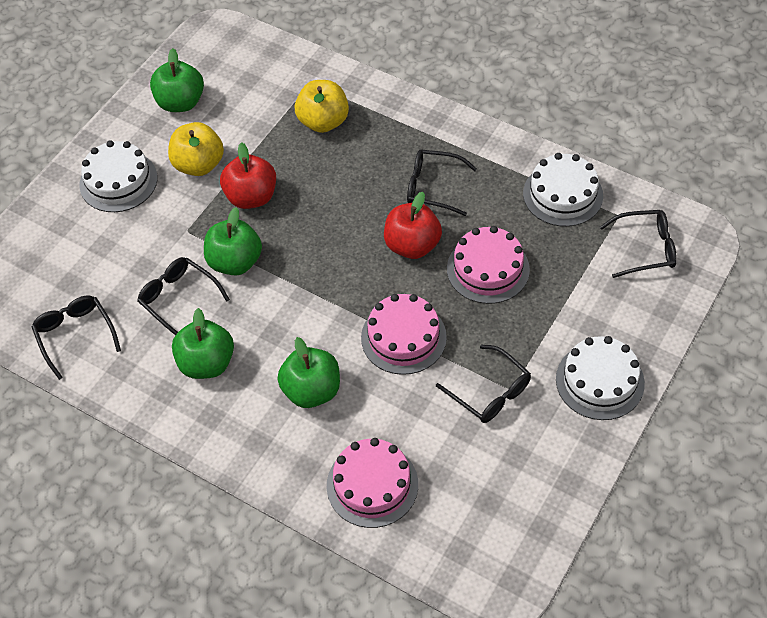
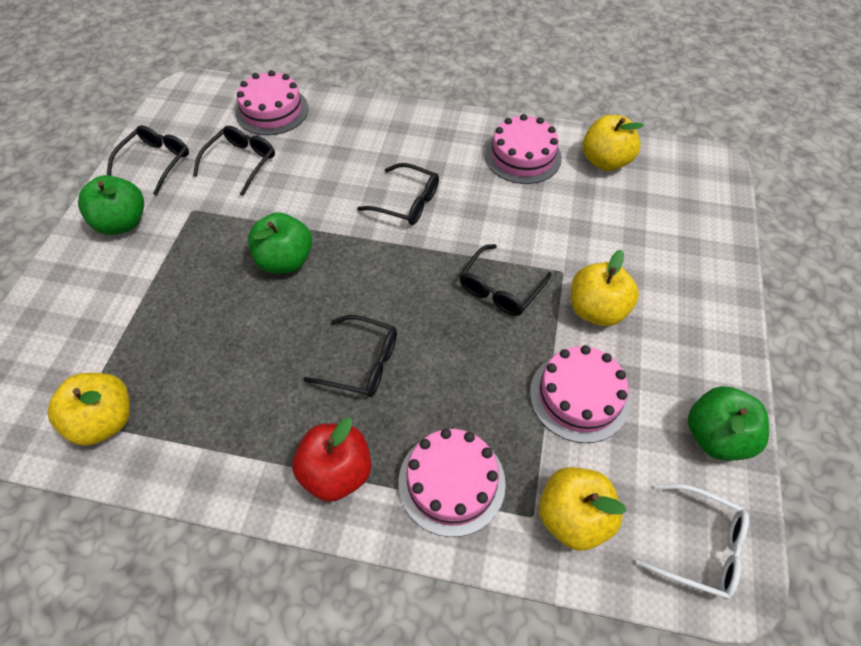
green apple: [150,48,204,112] [172,308,234,379] [204,207,262,276] [277,337,340,408] = 4 -> [78,175,144,235] [248,212,312,274] [688,386,769,461] = 3
pink cake: [327,438,418,528] [361,294,447,375] [447,226,530,304] = 3 -> [236,70,309,136] [399,429,506,537] [485,114,562,184] [530,345,630,443] = 4
red apple: [220,142,276,209] [384,192,442,259] = 2 -> [292,418,371,502] = 1
white cake: [80,140,158,212] [523,153,603,227] [556,336,645,420] = 3 -> none = 0
white glasses: none = 0 -> [636,484,749,599] = 1
yellow apple: [168,122,224,176] [295,80,349,133] = 2 -> [47,373,130,446] [539,467,626,551] [571,250,639,326] [583,115,644,171] = 4

